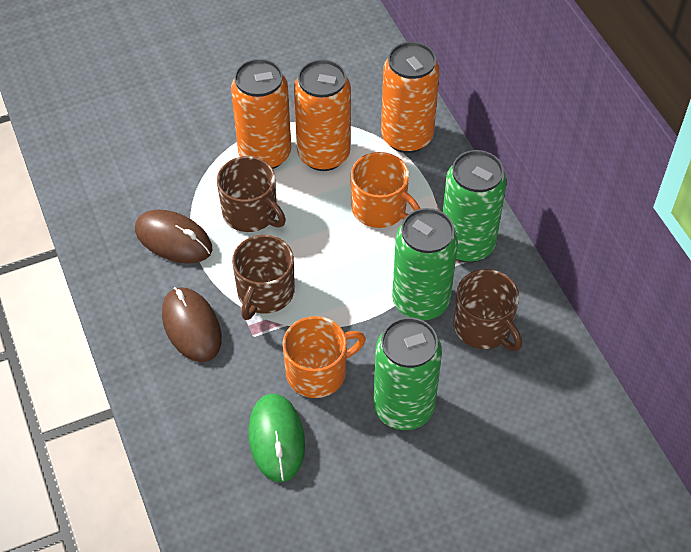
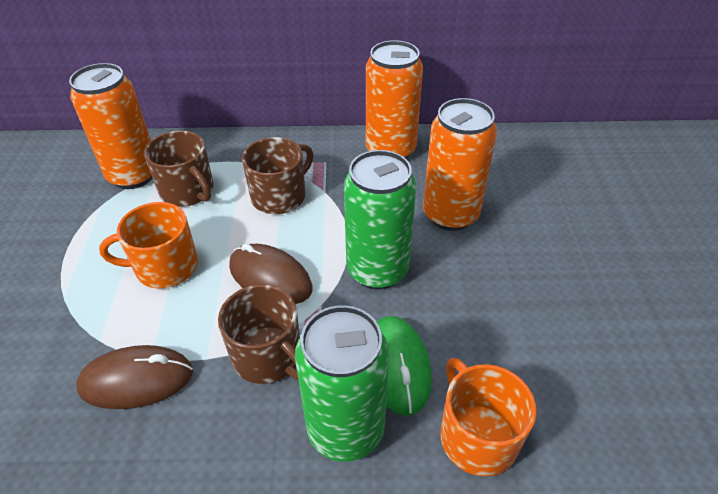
green can: [373,317,442,430] [392,208,458,321] [442,150,507,263] = 3 -> [295,305,389,462] [344,150,416,290] = 2

